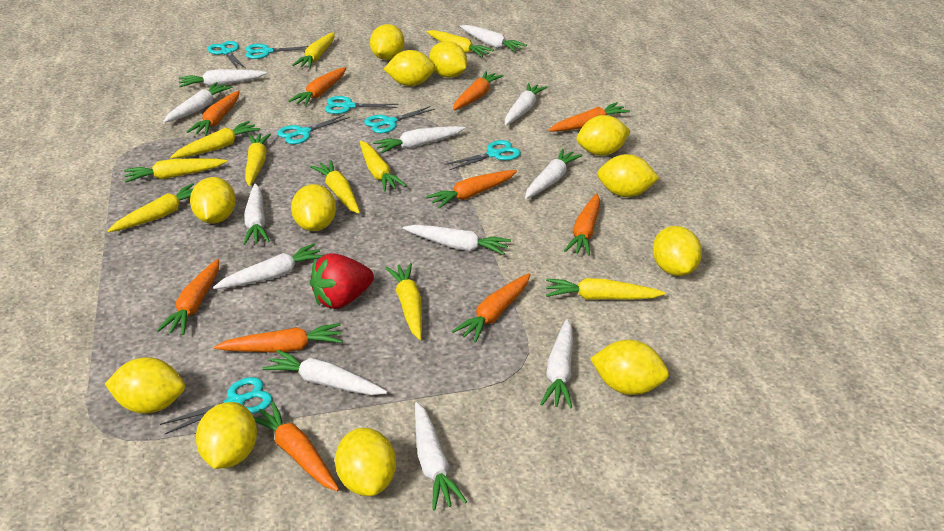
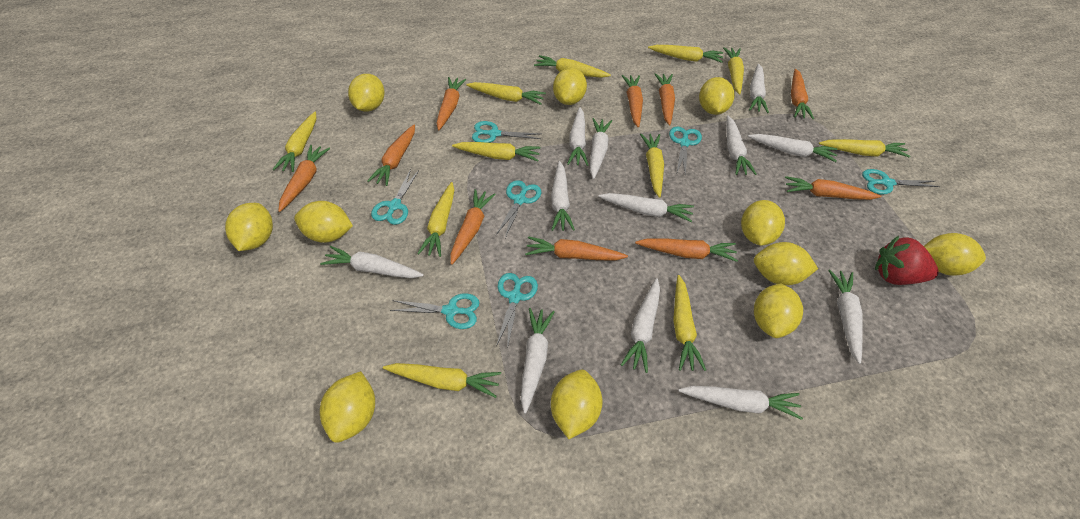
yellow carrot: [108,183,194,232] [124,158,227,182] [170,121,261,159] [245,133,271,186] [292,32,335,68] [310,160,360,214] [360,141,407,192] [385,263,422,340] [427,30,494,57] [546,278,665,300] = 10 -> [273,112,316,172] [383,363,501,398] [417,182,454,257] [452,142,541,162] [466,82,546,105] [534,55,611,78] [640,134,664,198] [648,45,723,63] [673,275,706,371] [723,47,744,95] [819,139,910,158] = 11
yellow lemon: [105,357,185,414] [190,177,236,224] [196,402,257,469] [291,184,336,231] [335,428,396,496] [370,24,404,60] [384,50,436,86] [429,41,467,78] [577,115,631,156] [590,340,669,395] [597,154,659,197] [653,226,702,276] = 12 -> [225,203,273,251] [294,201,353,243] [320,371,375,443] [348,74,385,112] [551,370,603,439] [553,68,587,105] [699,77,734,115] [741,200,785,246] [754,242,818,285] [754,283,803,338] [924,233,986,276] = 11

